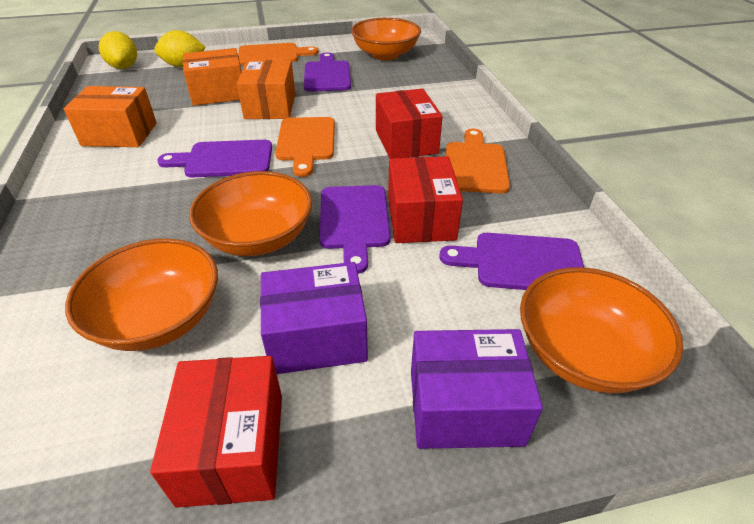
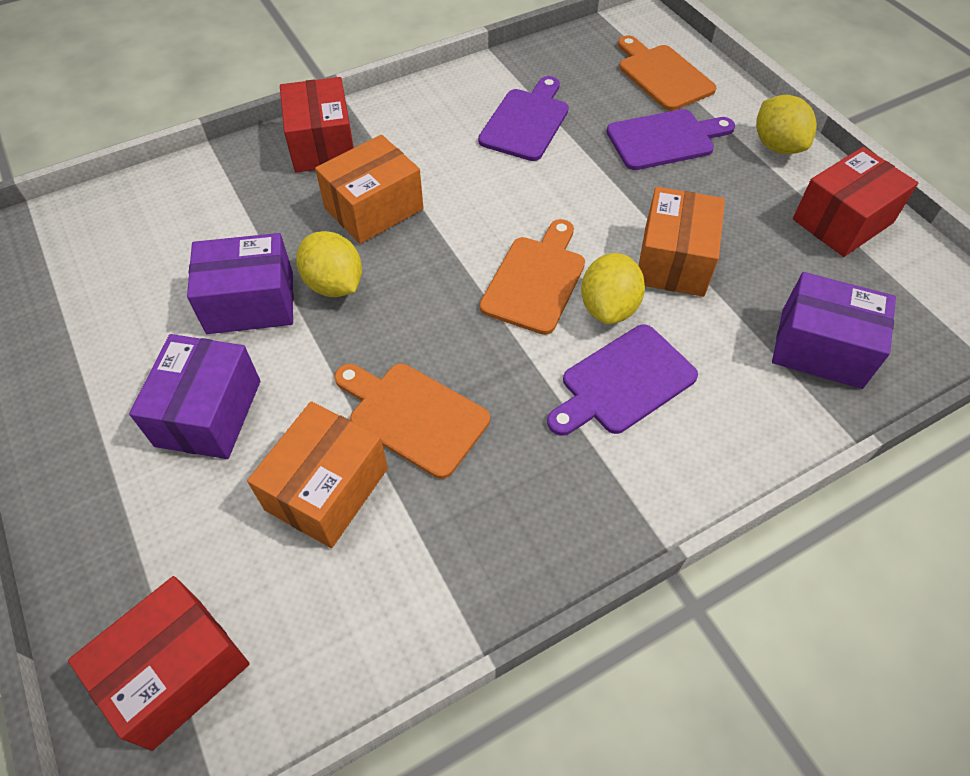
orange bowl: [65,239,218,351] [189,171,312,256] [351,18,421,60] [520,267,683,393] = 4 -> none = 0
purple box: [260,262,368,374] [411,329,543,449] = 2 -> [129,334,260,459] [187,233,293,334] [772,272,896,389] = 3
purple cutting board: [157,140,272,177] [304,52,351,92] [319,185,391,274] [439,233,584,290] = 4 -> [478,76,569,161] [547,324,698,436] [606,109,735,170] = 3
yellow lemon: [99,31,137,69] [154,30,206,67] = 2 -> [296,231,362,297] [581,253,645,324] [756,95,817,154] = 3

